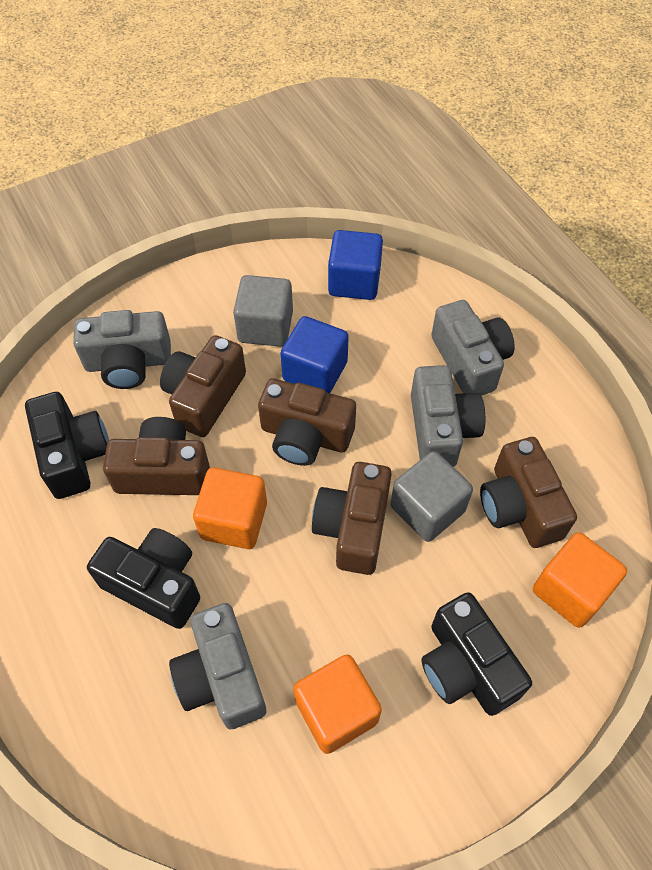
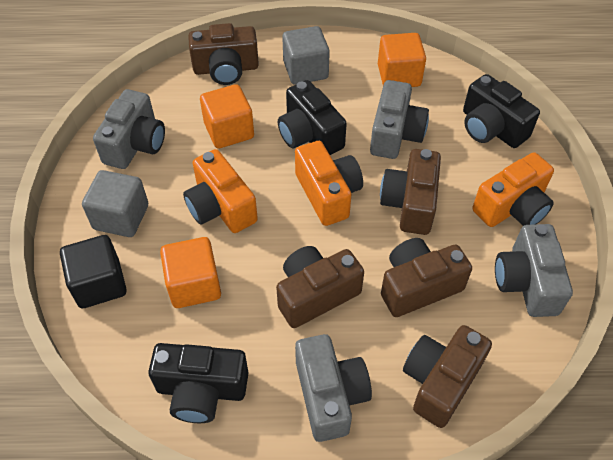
black cube: none = 0 -> [60,235,127,308] = 1
blue cube: [280,316,349,393] [328,230,383,300] = 2 -> none = 0
orange camera: none = 0 -> [183,149,258,233] [295,141,363,226] [472,152,554,227] = 3

